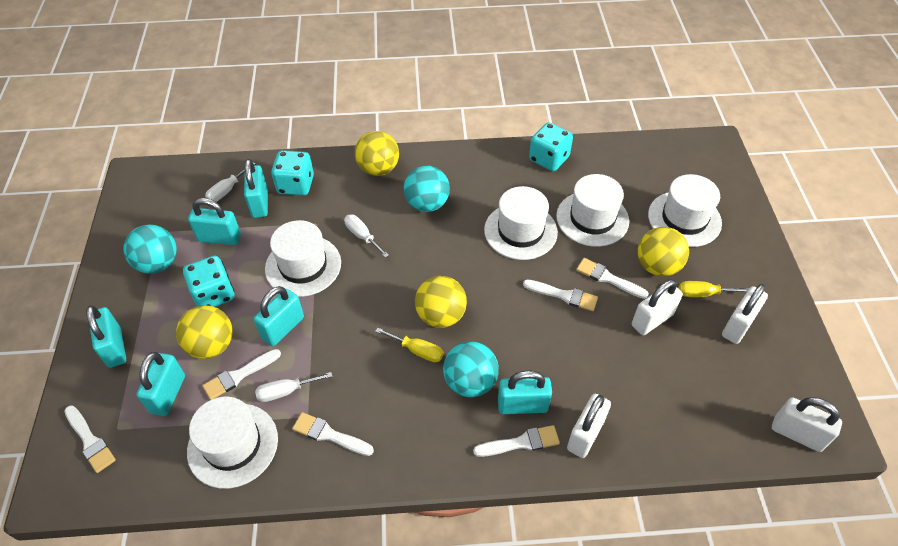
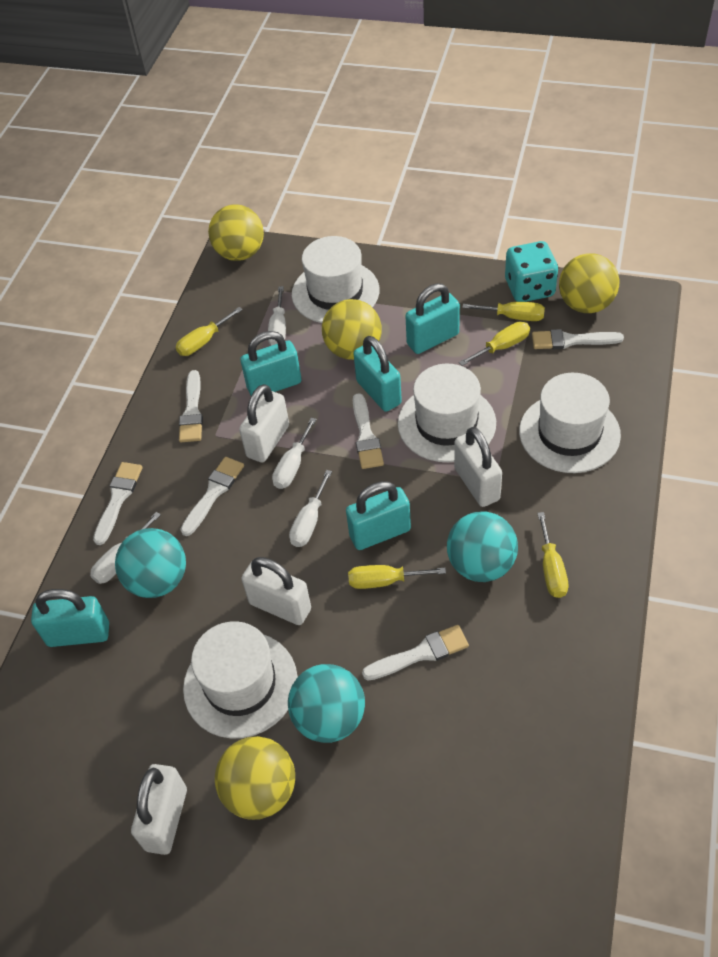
turquoise dice: [183,256,234,307] [271,150,314,196] [529,122,573,171] = 3 -> [505,241,558,302] = 1
turquoise padlock: [86,305,126,368] [136,352,185,416] [188,198,241,245] [244,159,268,218] [254,286,304,346] [498,371,552,414] = 6 -> [31,589,109,647] [240,331,301,395] [346,481,411,550] [354,336,402,412] [405,283,460,354] = 5
white hat: [187,397,278,489] [265,220,341,297] [484,186,558,260] [556,174,629,247] [648,174,722,247] = 5 -> [183,621,298,739] [292,236,380,323] [398,364,496,462] [519,373,621,473] = 4
white screwdriver: [205,162,255,202] [255,372,333,402] [344,215,389,258] = 3 -> [90,512,161,584] [268,286,286,346] [272,417,317,489] [289,470,332,547] = 4
yellow screwdriver: [375,328,444,362] [678,281,749,297] = 2 -> [176,307,243,356] [348,565,446,589] [459,322,530,366] [462,302,545,321] [537,512,568,598] = 5

